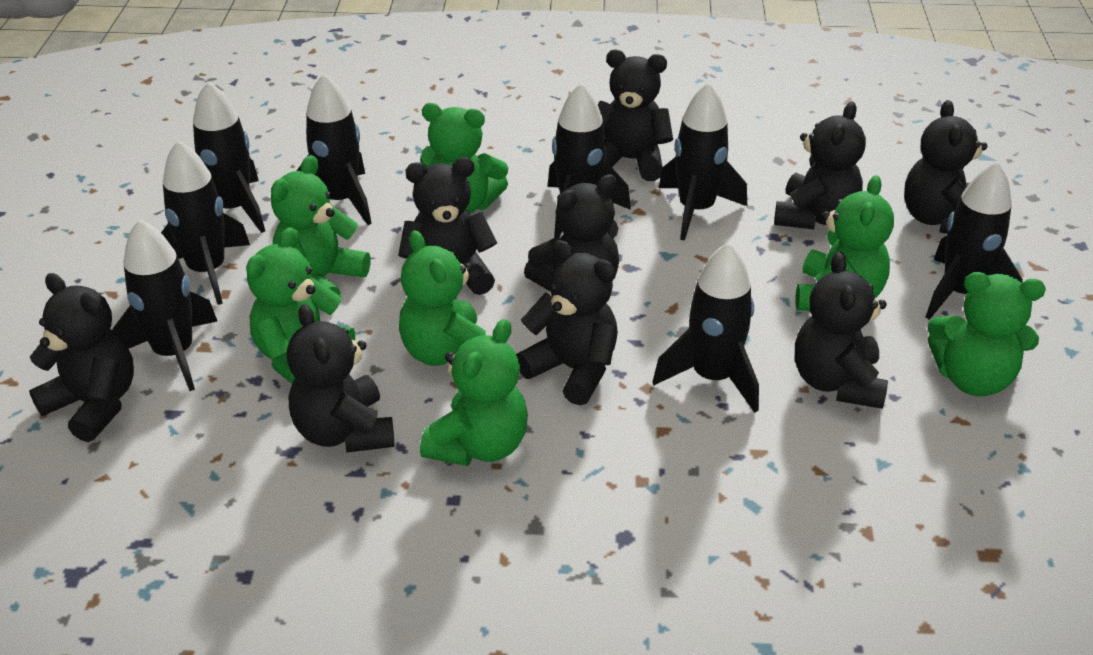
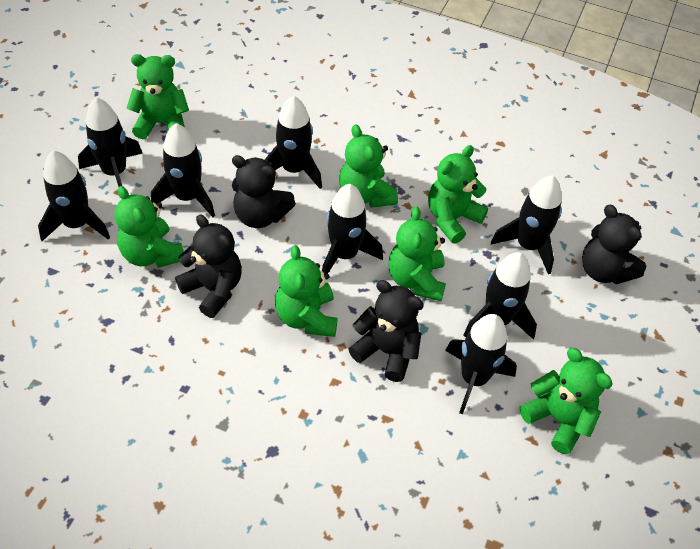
black teddy bear: [29,273,134,442] [287,304,395,453] [398,157,497,295] [516,240,618,405] [524,174,619,292] [598,50,673,181] [774,102,866,229] [795,252,888,409] [904,100,987,234] = 9 -> [175,214,242,318] [232,155,296,228] [349,280,424,382] [582,204,646,284] = 4

